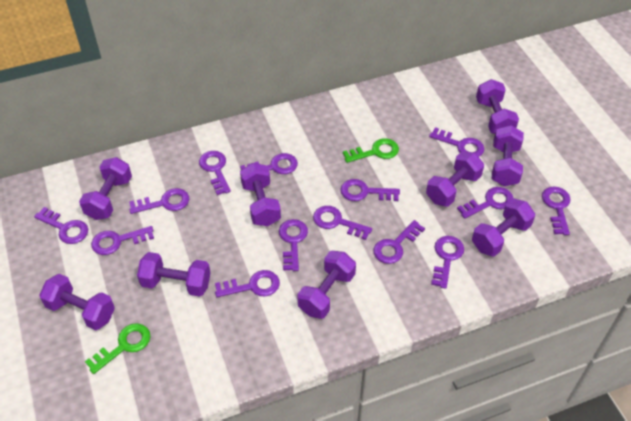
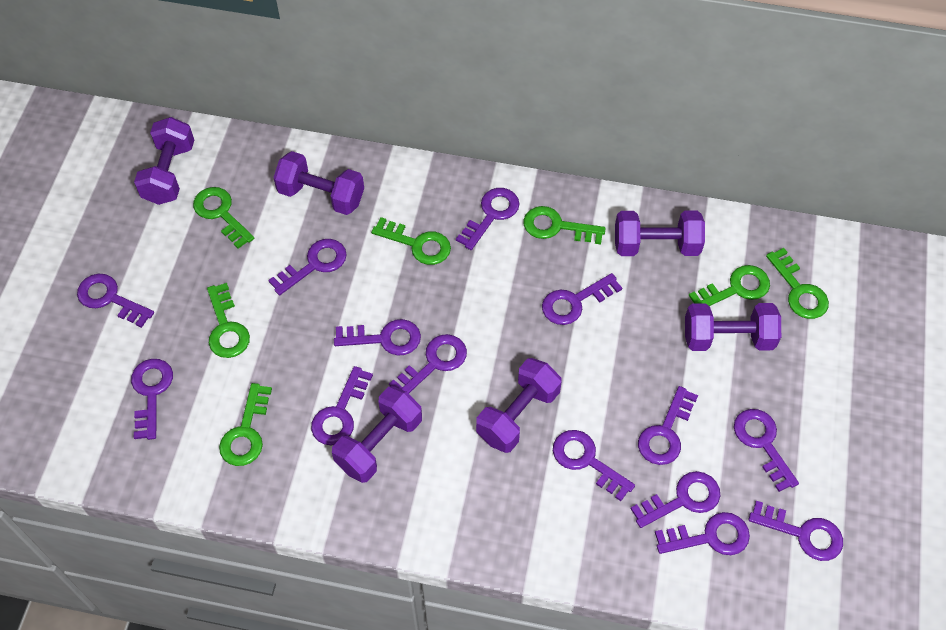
green key: [85,323,151,374] [343,138,399,163] = 2 -> [193,187,254,249] [207,283,250,358] [219,383,272,466] [371,217,451,265] [523,206,606,245] [689,265,770,306] [766,248,829,319] = 7
purple dumbbell: [39,274,115,330] [79,157,132,220] [137,252,211,297] [240,163,281,226] [297,251,356,319] [426,151,484,207] [472,198,535,257] [476,79,519,134] [492,125,524,186] = 9 -> [134,117,194,205] [273,151,364,215] [332,386,422,483] [476,358,562,453] [615,211,705,256] [685,303,781,351] = 6

